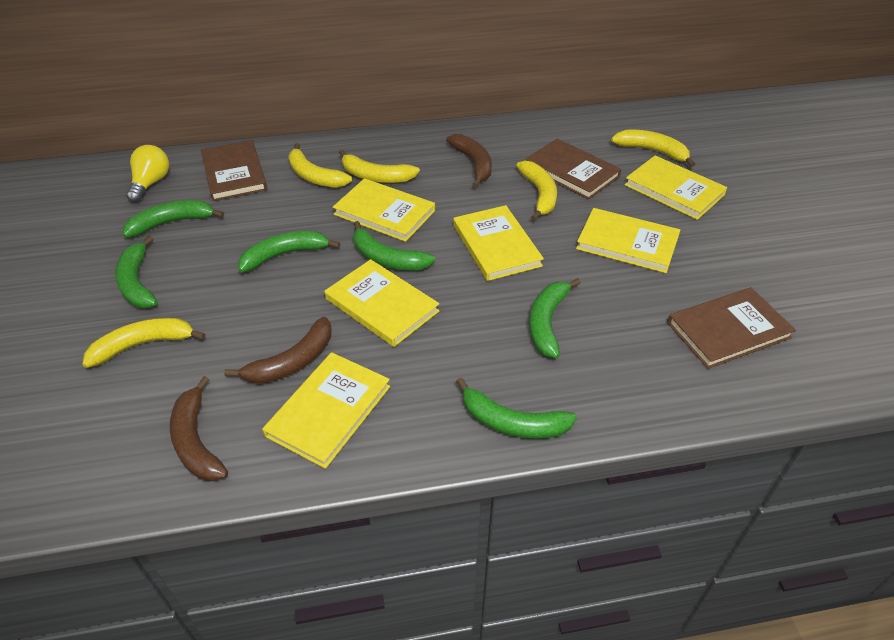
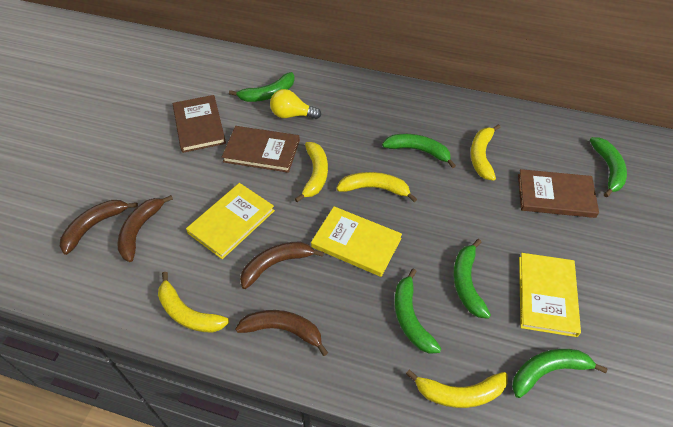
brown banana: [170,376,228,481] [224,317,332,384] [446,134,492,187] = 3 -> [60,200,138,255] [117,195,173,262] [235,310,328,356] [240,242,324,289] = 4
yellow book: [262,352,390,469] [325,259,440,347] [333,178,435,242] [453,205,544,281] [576,208,680,273] [625,155,728,220] = 6 -> [186,183,275,259] [311,206,402,277] [519,253,581,337] = 3

